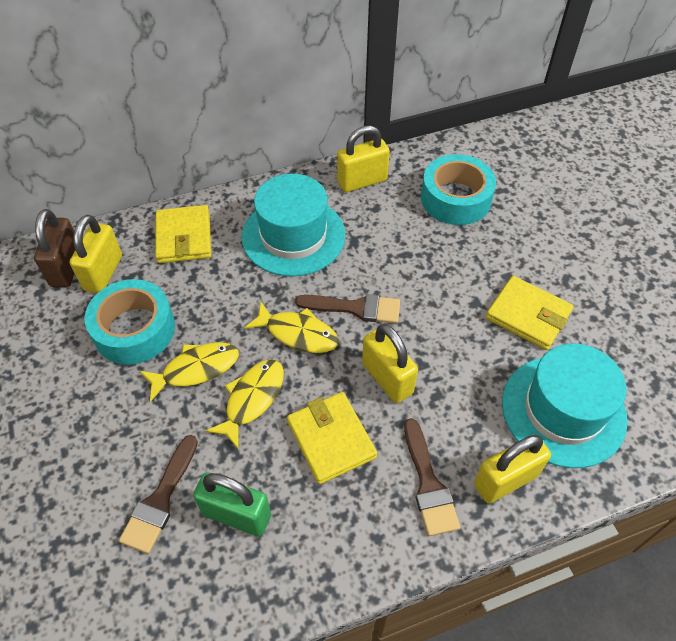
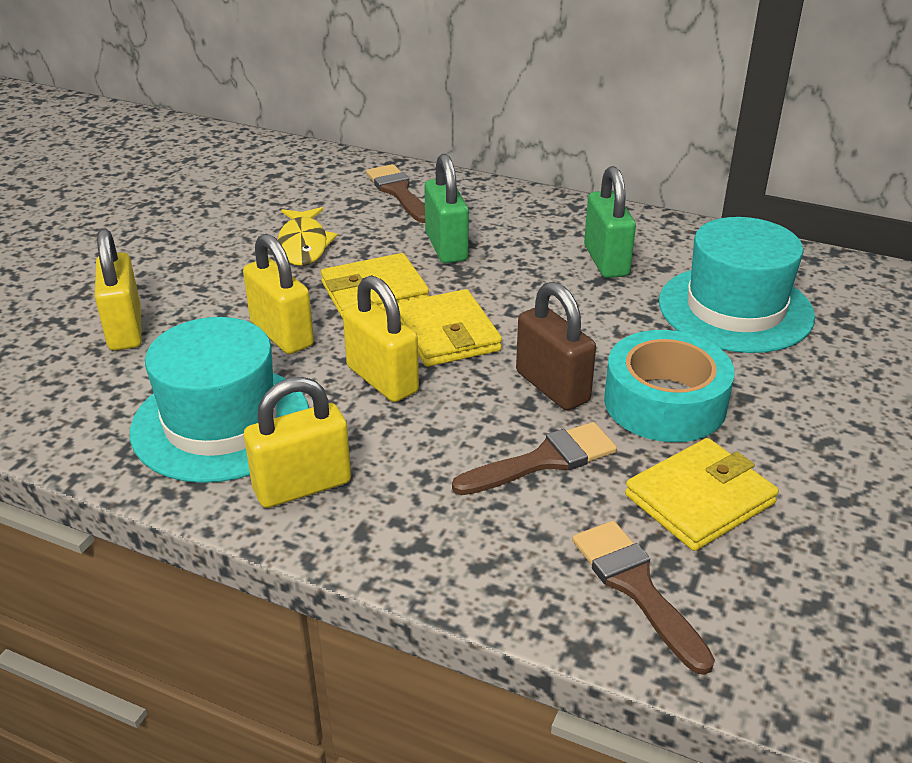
green padlock: [193,472,271,536] = 1 -> [424,154,469,264] [584,166,636,278] = 2
turquoise tape: [84,279,175,365] [421,154,496,225] = 2 -> [604,330,735,442] = 1
yellow fish: [140,342,239,402] [206,360,284,449] [244,301,339,353] = 3 -> [278,207,338,266] = 1

